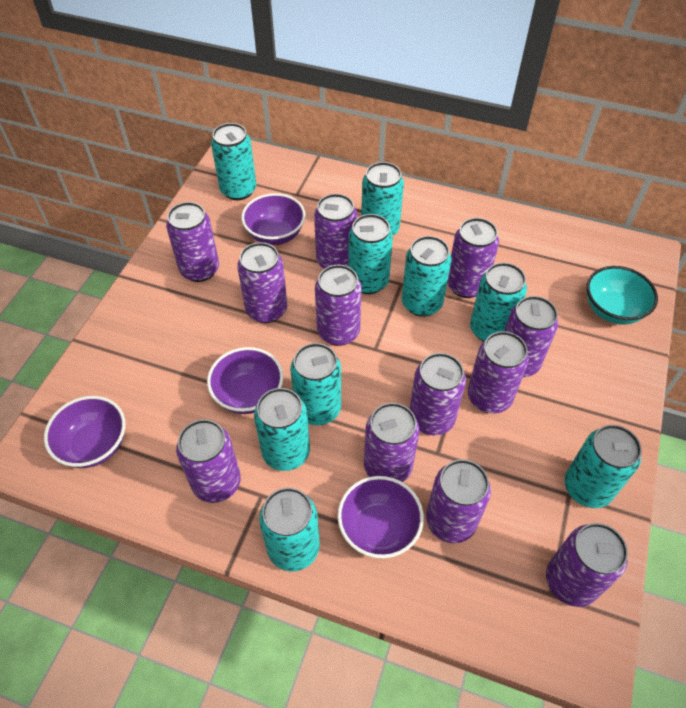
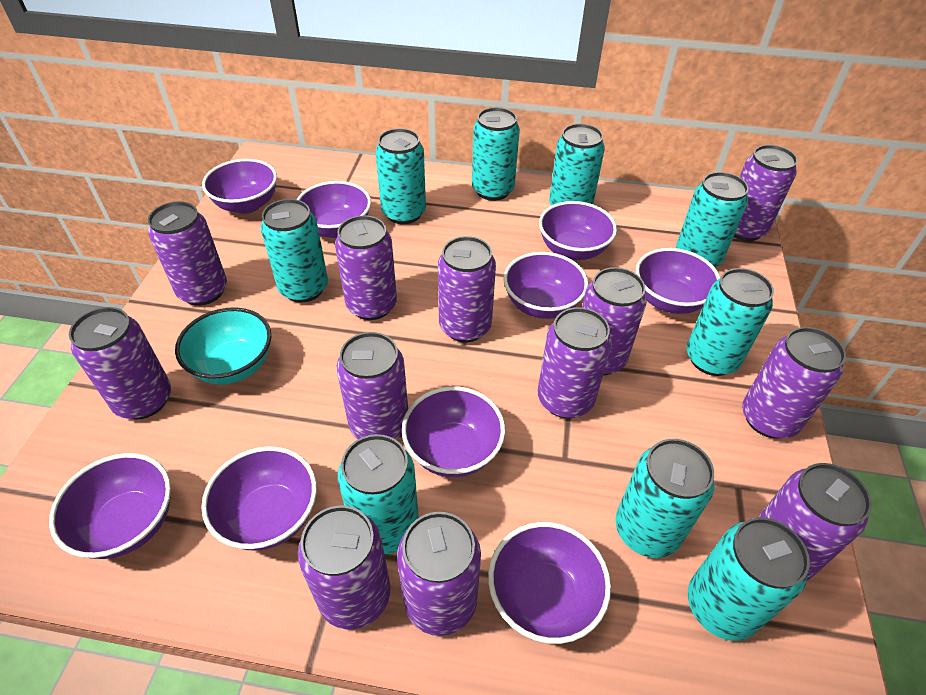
purple bowl: [44,396,126,468] [207,347,283,414] [241,193,306,245] [337,476,424,558] = 4 -> [49,453,171,559] [201,446,317,551] [202,159,277,214] [297,181,371,238] [402,386,505,477] [488,522,611,644] [504,252,588,319] [539,201,617,260] [636,248,720,314] = 9

